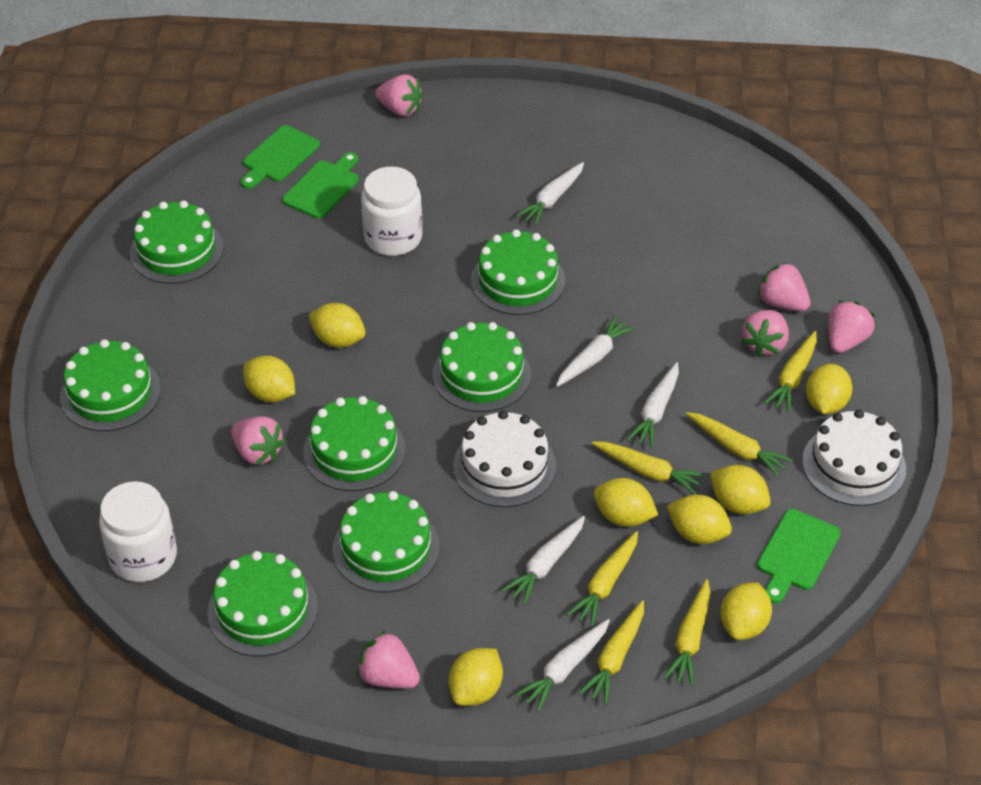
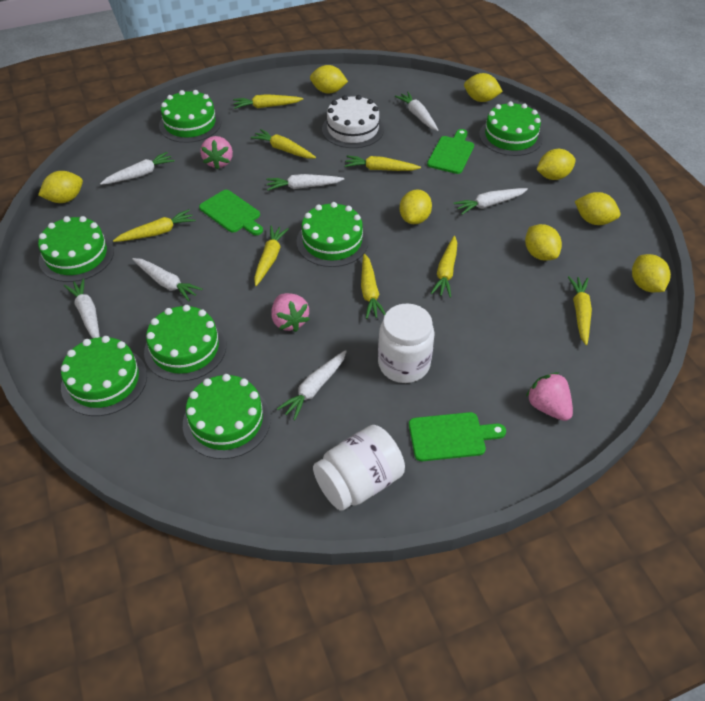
pink strawberry: [231,416,285,465] [357,631,420,689] [375,74,423,117] [742,310,789,357] [758,262,810,311] [828,301,875,353] = 6 -> [200,136,233,170] [271,293,310,332] [526,372,573,421] = 3
white cake: [453,410,556,507] [802,409,906,506] = 2 -> [322,95,384,148] = 1
white carrot: [501,516,585,605] [515,619,610,712] [516,162,584,226] [556,315,636,387] [627,362,679,448] = 5 -> [64,278,100,338] [100,152,175,185] [132,258,203,302] [266,174,344,191] [277,350,347,420] [395,92,438,131] [453,188,528,215] = 7
yellow carrot: [567,531,638,627] [579,600,644,705] [592,442,706,495] [664,579,710,686] [686,412,793,477] [764,331,817,412] = 6 -> [113,209,196,242] [233,94,303,109] [251,129,316,158] [254,226,289,286] [344,156,421,171] [361,254,386,319] [431,236,457,298] [568,276,592,345] = 8

